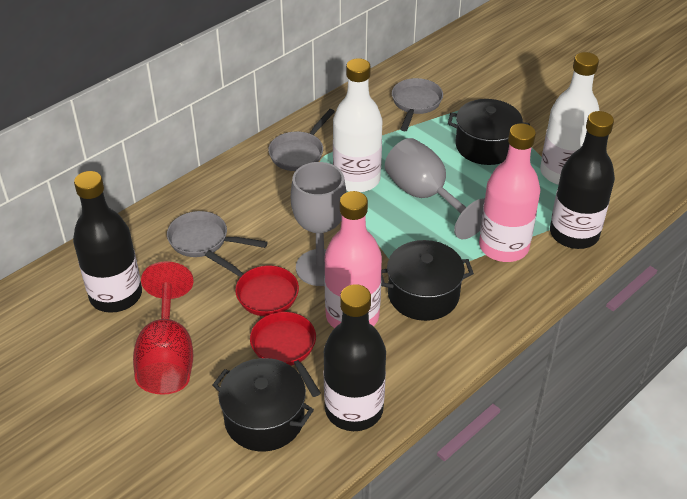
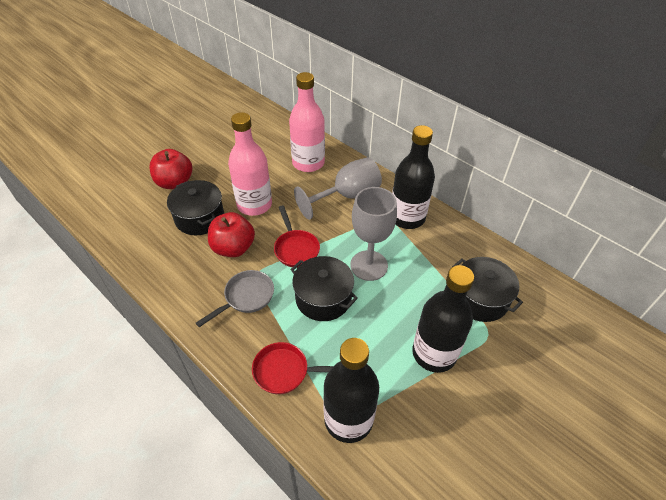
grey pan: [167,211,268,257] [268,109,335,171] [392,78,443,131] = 3 -> [196,270,274,327] = 1
red apple: none = 0 -> [149,149,192,189] [208,212,255,257] = 2
red goblet: [133,261,194,395] = 1 -> none = 0
white bottle: [333,58,382,192] [540,52,600,185] = 2 -> none = 0

